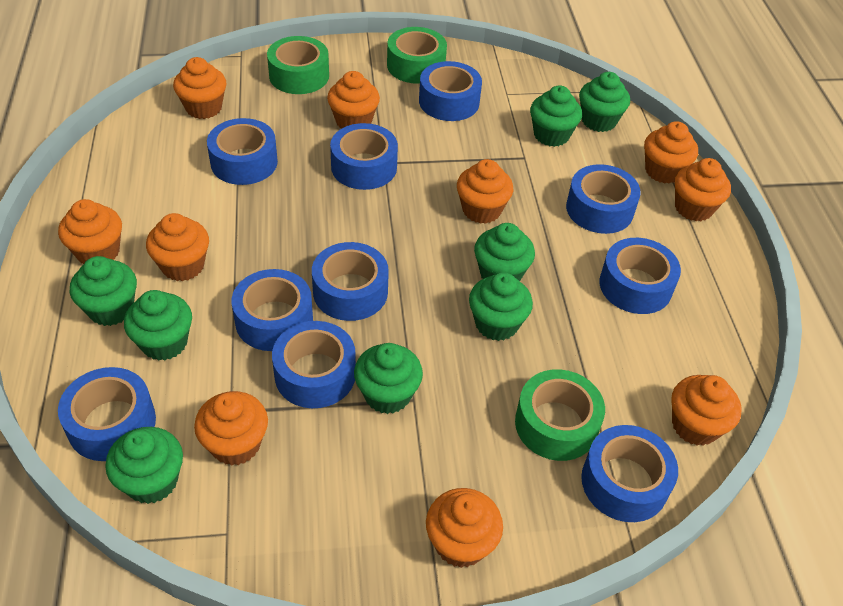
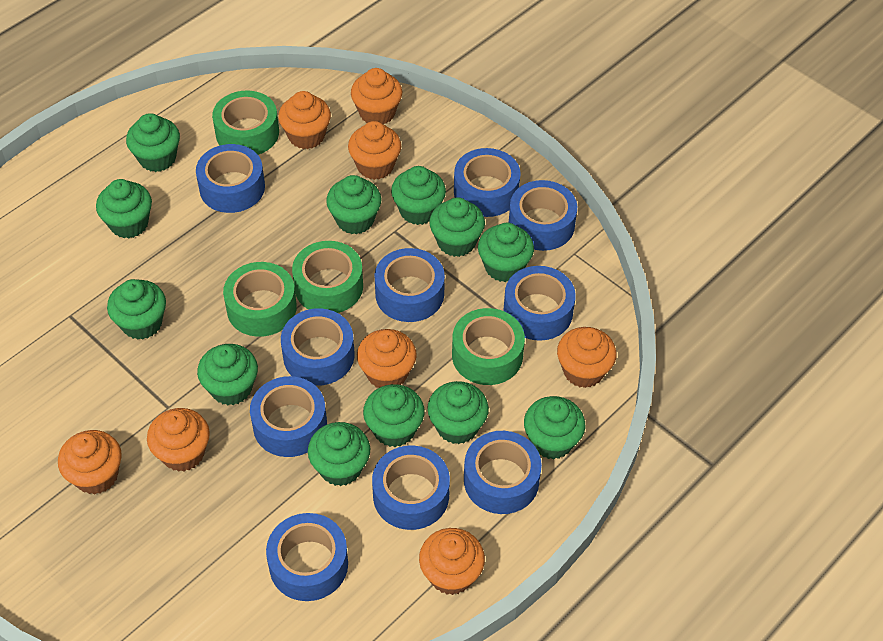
green cupcake: [70,256,137,326] [105,427,183,504] [124,290,192,361] [354,343,423,414] [469,272,533,341] [474,223,535,281] [530,85,582,147] [579,72,630,132] = 8 -> [96,179,152,239] [107,279,166,340] [126,113,180,172] [197,344,258,405] [308,422,370,486] [326,175,381,234] [363,384,425,447] [391,166,446,225] [427,381,489,444] [429,197,485,257] [478,223,534,282] [524,396,585,459] = 12
green tape: [267,36,329,94] [387,27,447,84] [515,369,605,461] = 3 -> [212,91,279,155] [223,262,297,337] [292,241,363,313] [452,308,525,385] = 4
orange cupcake: [58,199,122,264] [146,213,209,281] [173,57,226,119] [194,391,268,466] [327,71,380,128] [426,488,503,568] [457,159,513,224] [644,121,698,183] [671,375,742,446] [675,158,731,221] = 10 -> [58,430,122,495] [147,408,210,472] [278,91,331,149] [348,121,401,180] [351,68,402,125] [357,329,417,388] [419,528,485,595] [557,327,617,388] = 8

